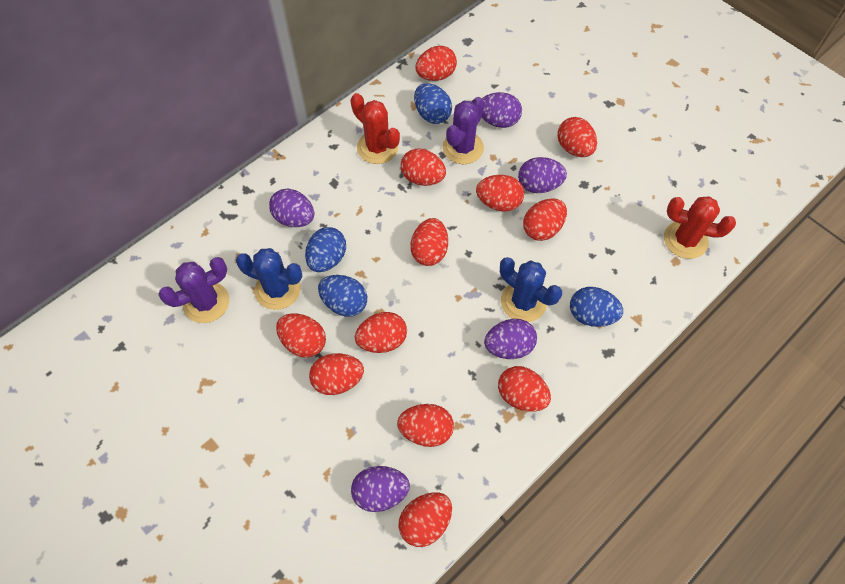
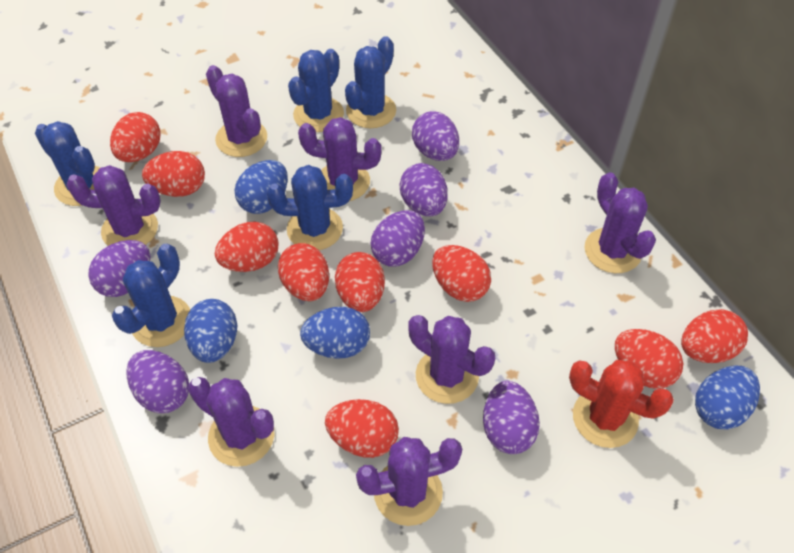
blue cactus: [236,248,302,310] [500,257,562,322] = 2 -> [35,121,100,206] [112,244,190,347] [267,165,353,250] [288,49,344,132] [345,36,396,128] = 5
purple cactus: [158,257,229,323] [443,97,484,164] = 2 -> [67,165,161,246] [188,377,274,467] [206,65,267,157] [298,117,382,201] [356,437,462,526] [409,315,495,404] [585,172,656,273] = 7
purple egg: [269,188,314,227] [351,466,410,512] [481,92,522,128] [484,319,537,359] [518,157,567,193] = 5 -> [88,240,150,297] [126,350,189,413] [371,210,425,267] [400,163,448,217] [412,111,459,161] [483,381,540,454] = 6
red cactus: [350,93,400,164] [664,196,736,259] = 2 -> [569,360,674,448] = 1
red egg: [276,313,326,358] [309,353,364,395] [355,312,407,353] [397,404,454,447] [399,492,452,547] [401,148,446,186] [410,218,448,266] [415,46,457,81] [476,175,524,211] [498,366,551,412] [523,198,567,241] [557,117,597,157] = 12 -> [110,112,161,162] [142,151,205,197] [215,222,278,272] [278,243,329,301] [325,399,399,458] [335,252,385,312] [432,245,491,302] [615,329,683,389] [681,309,748,363] = 9

